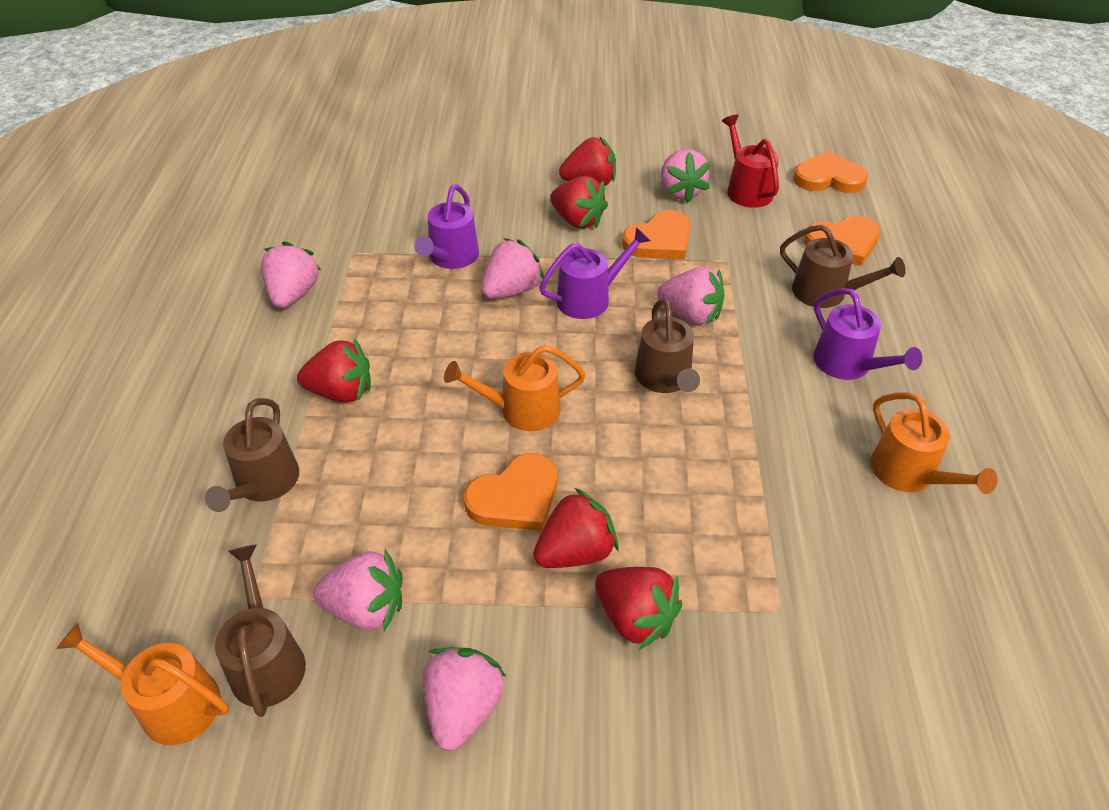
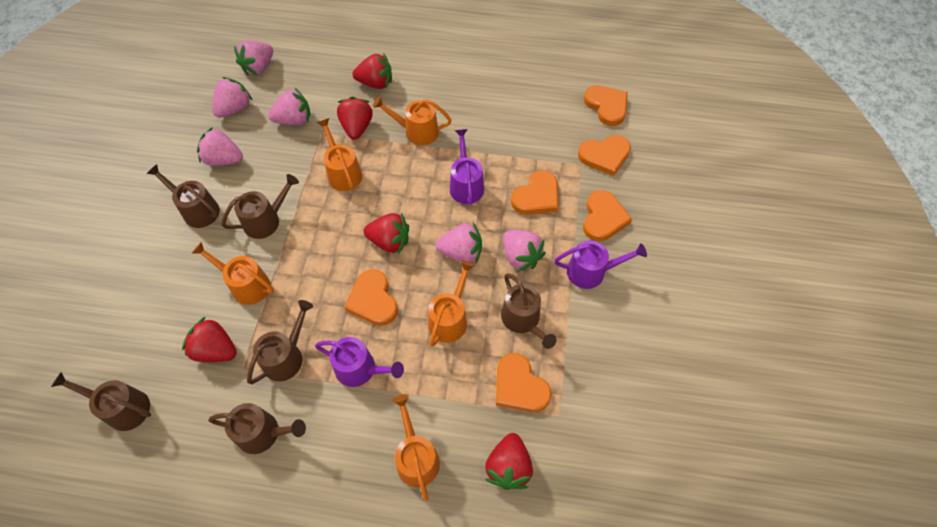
brown watering can: [205,398,299,512] [215,544,306,717] [635,298,700,393] [780,225,906,308] = 4 -> [51,372,151,431] [147,164,220,228] [208,403,306,454] [221,174,299,239] [247,300,313,384] [501,273,557,349] = 6
orange heart: [464,453,557,531] [622,210,691,259] [793,151,868,193] [804,216,881,266] = 4 -> [344,269,398,326] [496,353,552,412] [511,170,558,215] [578,135,631,176] [583,190,632,241] [584,85,628,126] = 6
orange watering can: [56,623,229,745] [444,345,586,431] [870,392,998,494] = 3 -> [192,242,274,305] [317,118,362,191] [373,96,452,145] [392,394,440,501] [428,260,475,347] = 5
red watering can: [722,115,779,208] = 1 -> none = 0

